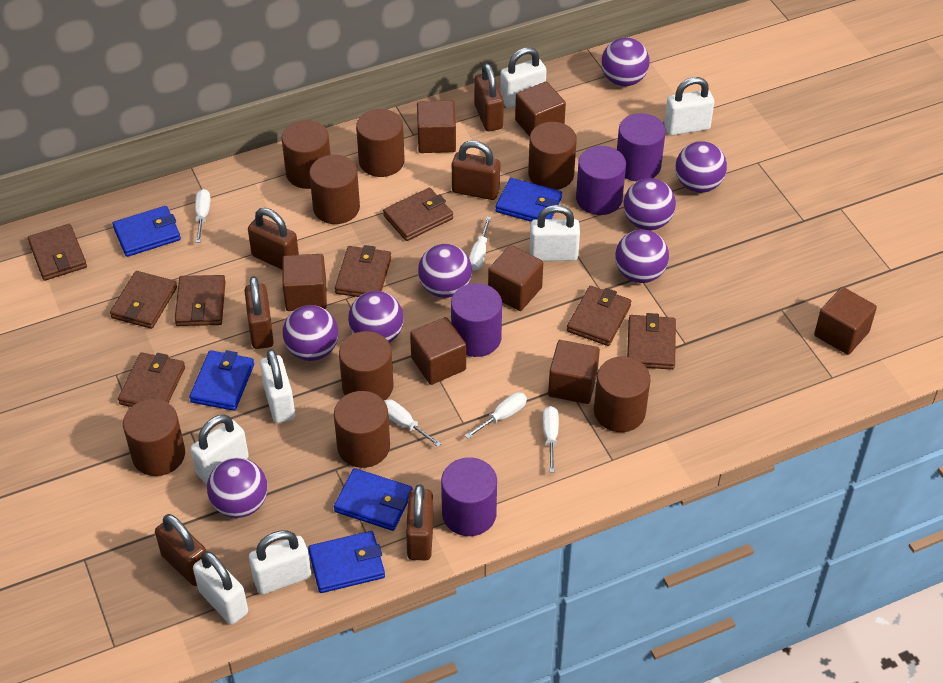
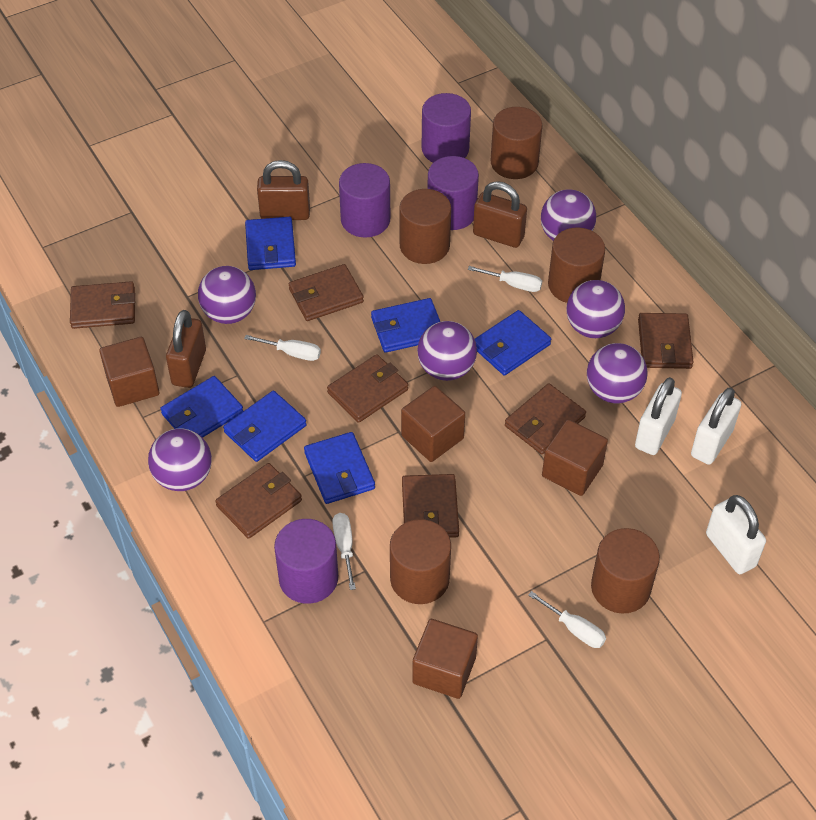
blue wallet: [113,206,181,257] [189,350,254,411] [308,531,385,593] [334,468,412,531] [495,178,562,222] = 5 -> [160,376,243,438] [223,391,307,462] [245,217,296,270] [304,432,375,504] [371,298,440,353] [475,310,551,376] = 6
brown cube: [282,254,327,311] [410,317,466,385] [417,101,456,153] [488,245,543,311] [515,81,566,137] [548,340,600,404] [814,287,877,355] = 7 -> [99,337,159,407] [401,386,465,462] [412,619,478,699] [542,420,608,496] = 4
brown cylinder: [123,399,185,476] [282,120,330,189] [309,155,360,224] [334,391,390,468] [339,331,394,400] [356,109,405,177] [528,122,577,190] [594,356,650,432] = 8 -> [390,519,451,604] [399,189,451,264] [491,107,543,179] [548,227,605,303] [591,528,660,613] = 5
brown padlock: [155,514,206,586] [244,276,274,349] [248,208,299,269] [406,484,434,560] [452,140,500,200] [474,63,504,131] = 6 -> [166,310,206,388] [257,160,310,220] [473,181,527,248] = 3
brown wallet: [28,224,87,281] [110,271,177,329] [118,352,185,407] [175,275,226,326] [335,245,391,297] [383,188,453,241] [567,286,631,346] [627,313,676,370] = 8 -> [70,281,135,329] [215,463,302,539] [289,264,364,321] [327,354,408,423] [402,474,459,538] [505,383,586,454] [638,313,693,369] = 7
purple ball: [207,458,267,518] [283,305,338,361] [348,291,404,343] [418,244,472,298] [601,38,649,86] [615,230,669,283] [623,178,676,230] [675,141,727,193] = 8 -> [148,428,212,491] [198,266,256,324] [417,321,477,381] [541,189,596,241] [566,280,625,338] [587,343,648,403] = 6
white padlock: [190,415,249,484] [193,551,248,625] [249,530,311,595] [260,349,295,423] [500,47,547,108] [530,205,580,261] [664,77,714,135] = 7 -> [635,377,682,455] [691,387,741,465] [706,495,766,574] = 3
white screwdriver: [195,189,211,243] [384,399,441,447] [465,392,527,439] [469,216,491,270] [543,406,559,472] = 5 -> [244,335,321,361] [332,513,356,590] [468,266,542,292] [528,591,606,648] = 4

